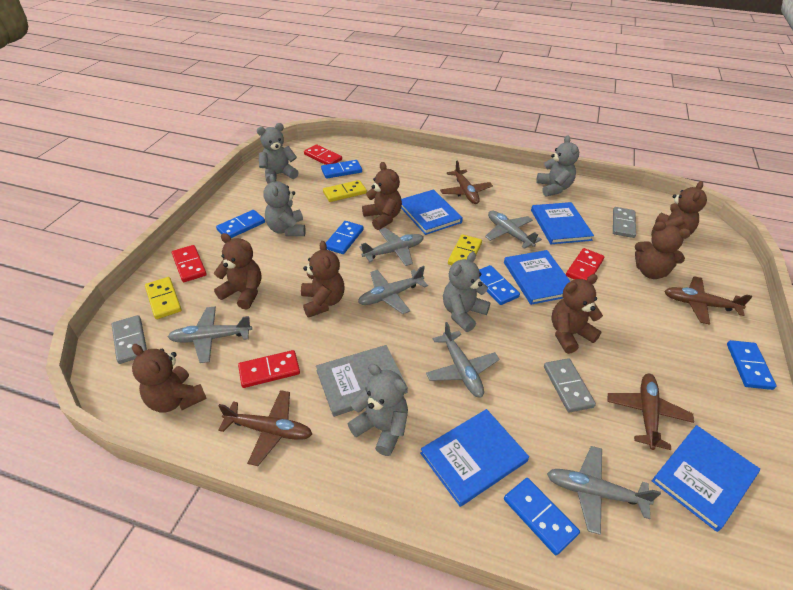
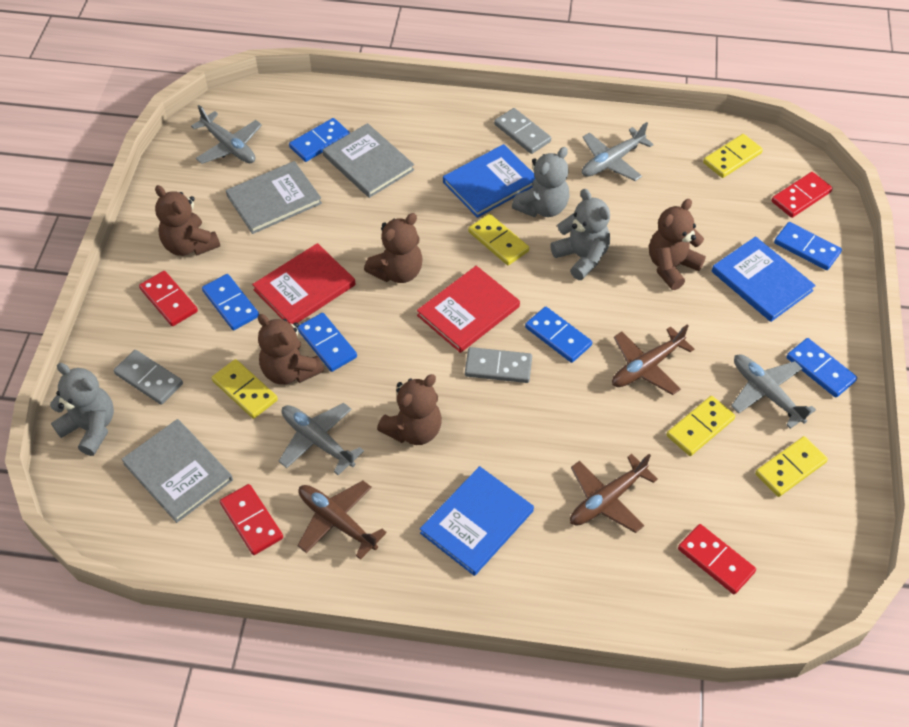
blue book: [401,189,463,235] [420,409,529,507] [504,250,570,305] [531,202,594,244] [652,425,760,532] = 5 -> [420,466,534,576] [443,144,535,218] [712,236,816,322] = 3
brown plane: [218,390,312,466] [440,160,493,204] [608,373,694,450] [664,276,752,325] = 4 -> [297,481,387,560] [570,454,658,533] [612,325,694,395] = 3
brown teddy bear: [132,344,207,413] [214,233,261,310] [301,241,344,318] [362,162,402,230] [551,274,603,354] [635,221,691,279] [651,181,707,236] = 7 -> [155,185,220,256] [258,314,324,385] [364,213,423,283] [377,374,442,445] [649,199,706,290] = 5
grey book: [316,345,408,417] = 1 -> [121,419,233,523] [226,161,322,234] [322,123,414,198] = 3
grey plane: [168,306,252,363] [358,266,428,314] [359,228,424,266] [426,322,500,398] [485,211,542,249] [547,446,661,535] = 6 -> [191,105,262,164] [279,403,364,475] [582,122,654,181] [731,354,816,429] = 4
grey teddy bear: [257,123,299,184] [263,174,306,236] [348,364,408,456] [443,252,491,332] [536,135,579,197] = 5 -> [50,363,114,456] [512,147,570,217] [550,189,610,280] = 3
red book: none = 0 -> [252,243,356,324] [417,266,520,353] = 2
yellow domino: [145,277,182,319] [323,180,367,202] [448,234,482,265] = 3 -> [212,359,278,419] [468,214,529,265] [666,396,735,456] [703,134,763,178] [755,436,828,497] = 5

